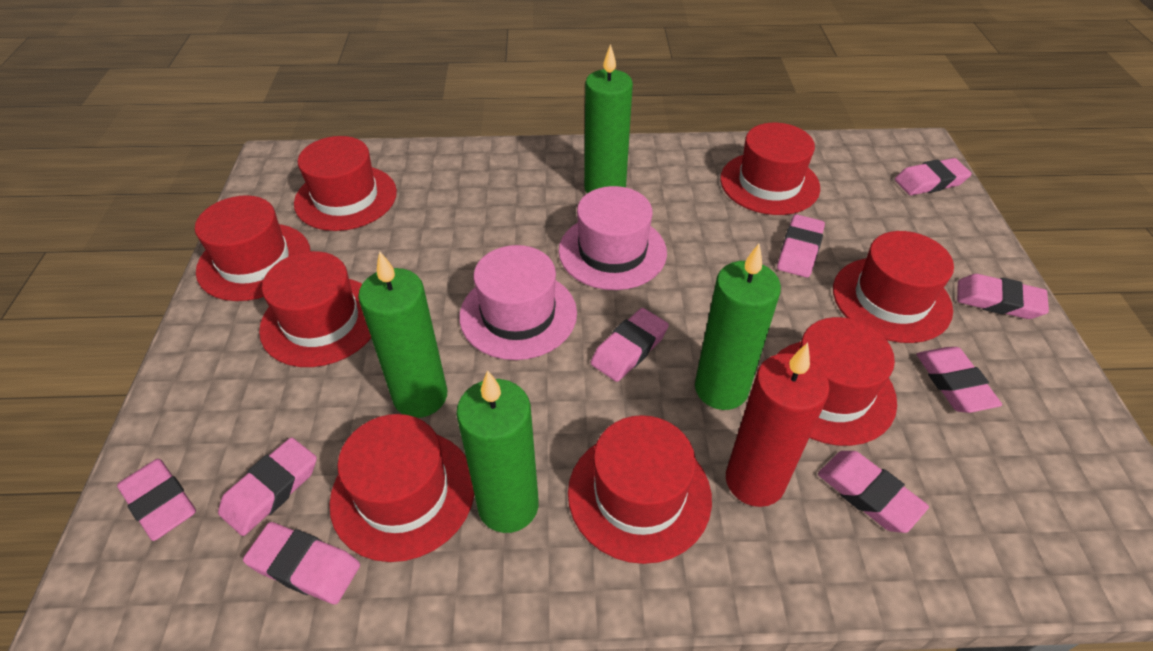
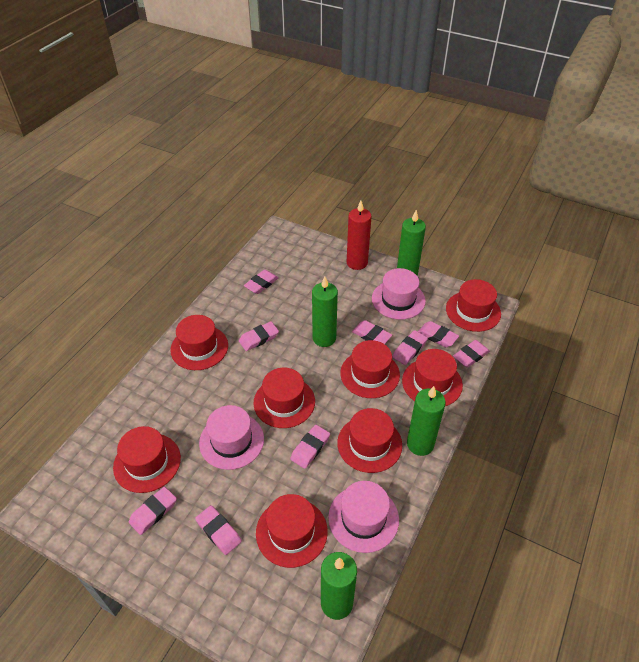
pink hat: [459,245,577,360] [559,186,667,290] = 2 -> [199,405,264,470] [328,481,399,553] [372,268,426,320] = 3

